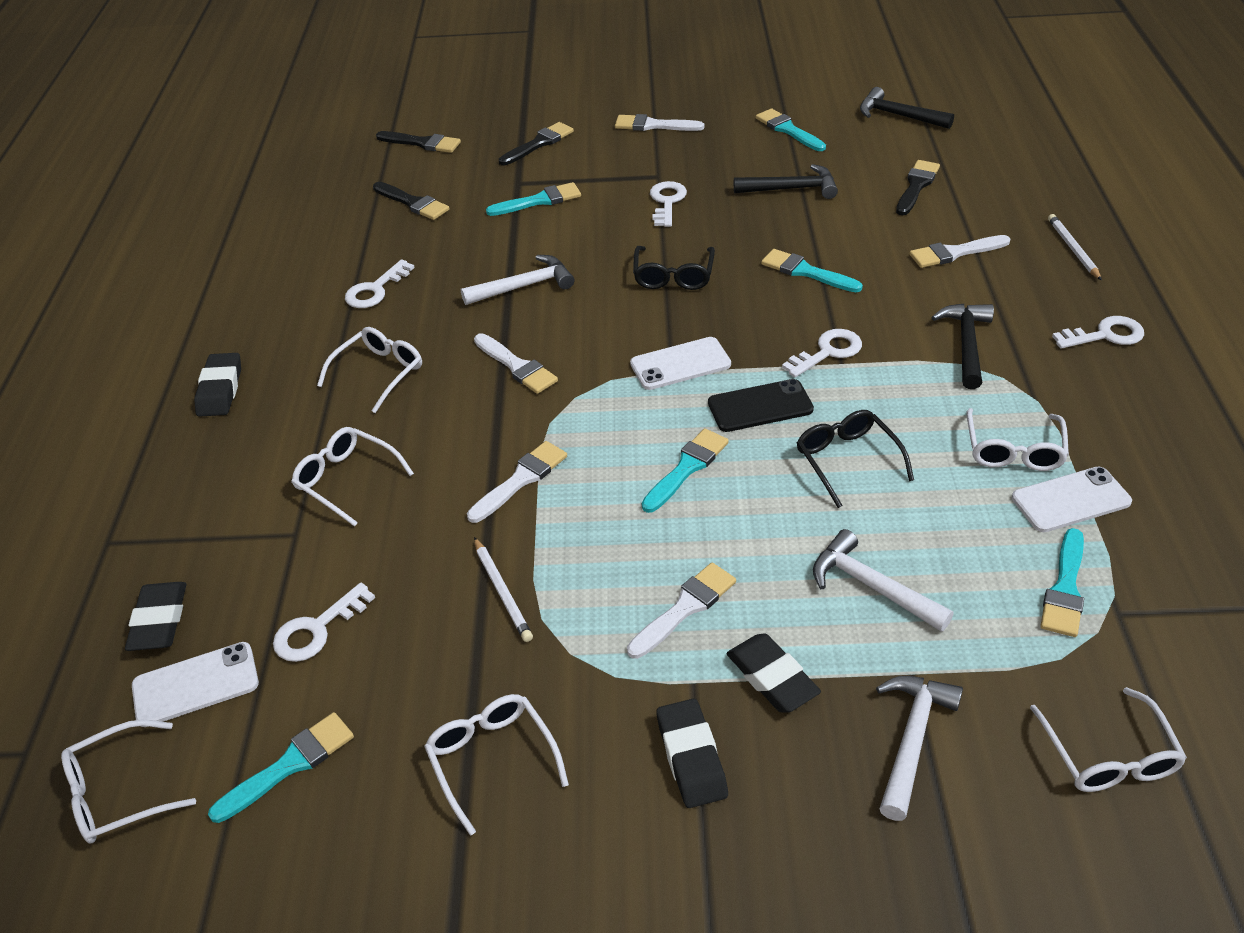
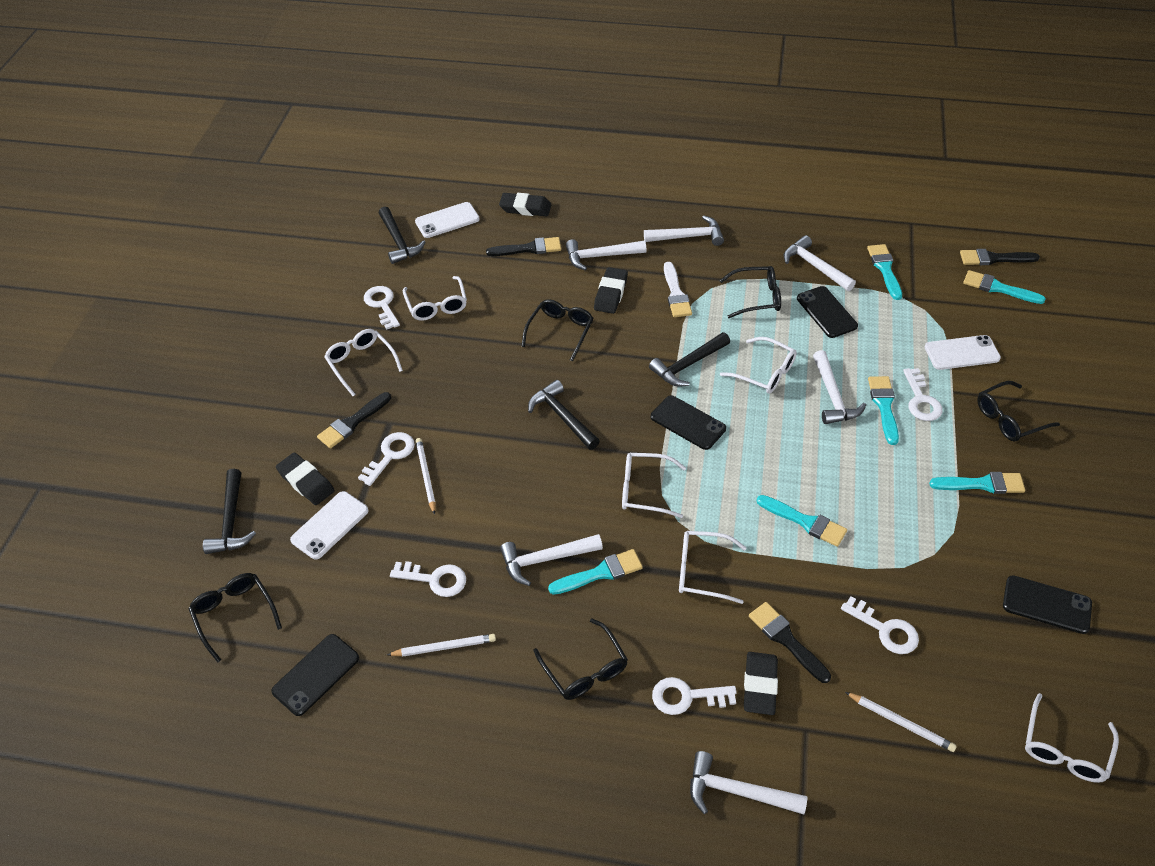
black glasses: [633,246,715,290] [797,410,914,508] = 2 -> [189,573,282,662] [521,299,594,362] [533,618,628,700] [719,266,781,318] [977,381,1060,441] = 5
black hammer: [734,164,838,199] [860,87,954,129] [932,304,994,389] = 3 -> [203,469,256,554] [379,207,425,264] [528,380,600,450] [649,332,730,387] = 4
black phone: [708,379,814,432] = 1 -> [271,634,359,716] [651,395,726,450] [797,286,858,338] [1003,575,1092,634] = 4
white brush: [467,441,567,523] [474,333,558,394] [615,114,704,131] [627,562,736,659] [909,235,1010,268] = 5 -> [664,262,692,317] = 1
white hammer: [461,255,574,305] [813,529,954,632] [876,676,963,821] = 3 -> [500,534,603,586] [566,239,646,270] [644,215,724,246] [690,751,808,815] [784,235,856,291] [813,350,866,424] = 6
white key: [273,582,375,662] [345,259,415,308] [650,181,687,227] [782,329,862,377] [1052,316,1144,349] = 5 -> [358,432,415,486] [364,286,400,330] [390,561,466,597] [652,677,737,715] [841,596,919,654] [903,368,943,421] = 6
white pencil: [474,537,533,642] [1048,214,1102,281] = 2 -> [387,634,496,657] [415,438,436,515] [845,692,957,752] = 3

